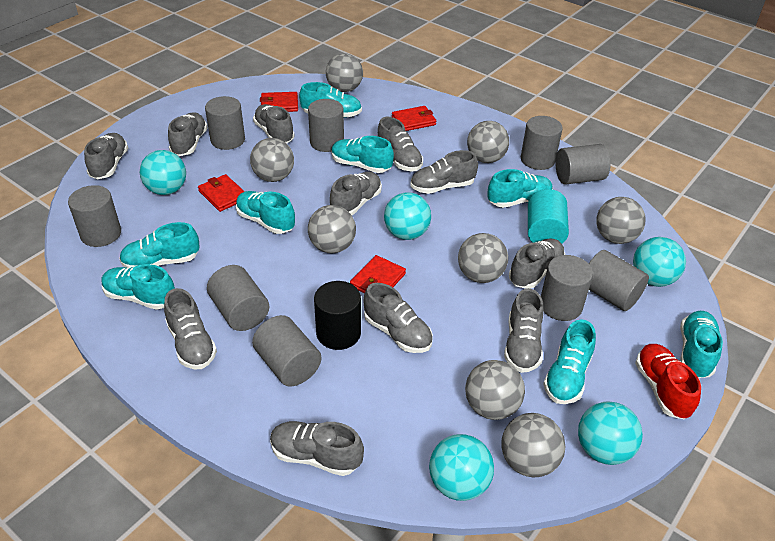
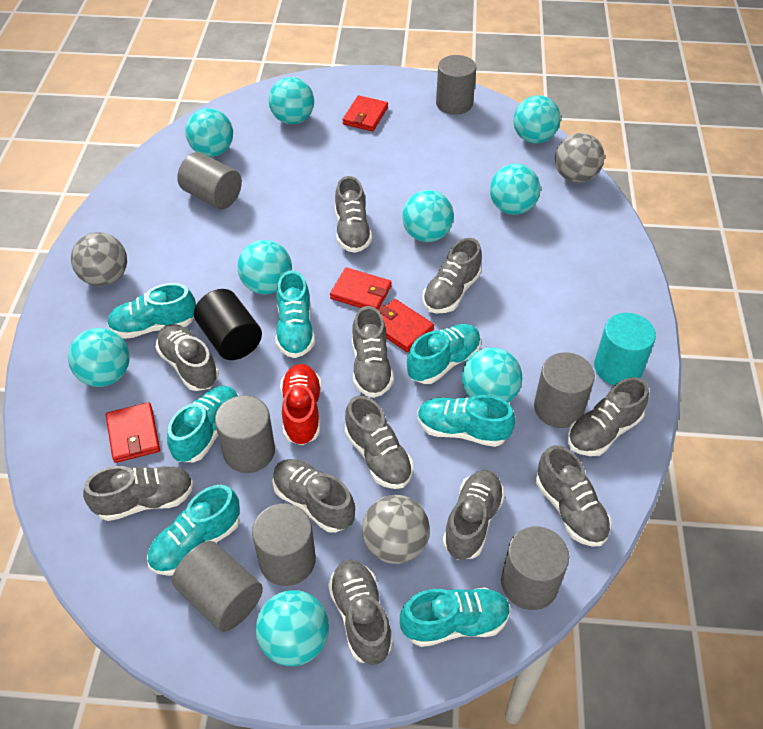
grey ball: [250,138,294,182] [308,205,356,253] [326,53,363,92] [458,233,508,283] [465,360,525,420] [467,121,509,163] [501,413,566,477] [596,197,646,244] = 8 -> [71,232,127,286] [362,495,430,564] [555,133,604,183] = 3
grey cylinder: [68,185,121,247] [205,96,245,150] [207,265,269,331] [252,315,321,386] [308,99,344,152] [521,116,563,170] [541,255,593,321] [556,144,611,185] [589,250,649,311] = 9 -> [172,541,263,632] [177,152,242,209] [215,395,275,473] [252,503,316,586] [436,55,476,115] [501,527,569,610] [534,352,595,428] = 7
turquoise ball: [140,150,186,195] [384,192,431,240] [429,434,494,501] [578,401,643,465] [633,237,686,287] = 5 -> [68,328,130,387] [185,108,233,157] [238,240,292,294] [256,590,329,666] [269,77,314,124] [402,190,454,242] [462,348,522,403] [490,164,540,215] [514,95,561,144] = 9
turquoise shoe: [102,264,175,310] [119,222,200,268] [236,191,295,234] [299,82,362,118] [331,136,394,173] [487,169,553,208] [543,319,596,404] [680,311,723,378] = 8 -> [107,283,196,339] [147,485,240,576] [167,386,239,462] [276,270,315,358] [400,587,511,647] [407,324,481,384] [417,395,515,447] = 7

